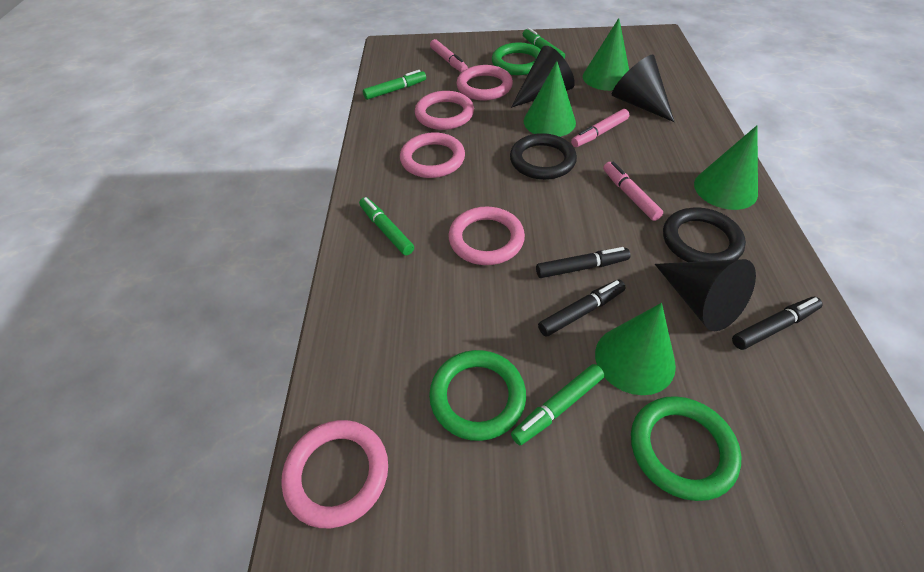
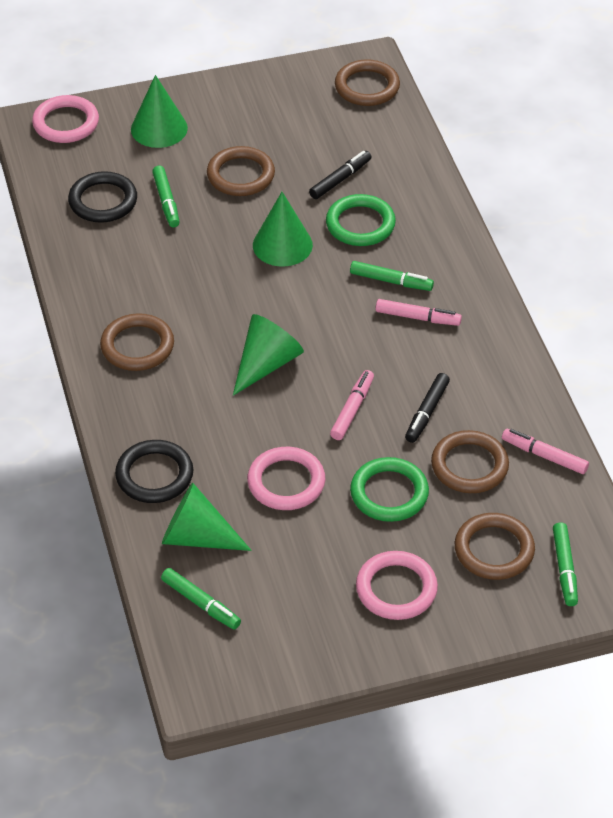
black cone: [511,46,575,108] [612,55,674,122] [655,259,756,331] = 3 -> none = 0
black marker: [536,247,630,278] [538,280,626,337] [732,297,822,350] = 3 -> [309,151,371,199] [405,373,450,443] = 2
brown ring: none = 0 -> [100,313,174,371] [207,146,275,196] [335,59,400,106] [431,430,509,493] [455,513,535,580] = 5
green ring: [429,350,526,441] [492,42,541,75] [631,396,741,501] = 3 -> [326,194,396,246] [350,457,429,522] = 2
pink ring: [281,420,388,528] [400,133,465,178] [415,91,474,130] [448,207,525,265] [456,65,513,101] = 5 -> [32,95,99,143] [247,447,325,510] [356,551,438,620] = 3

